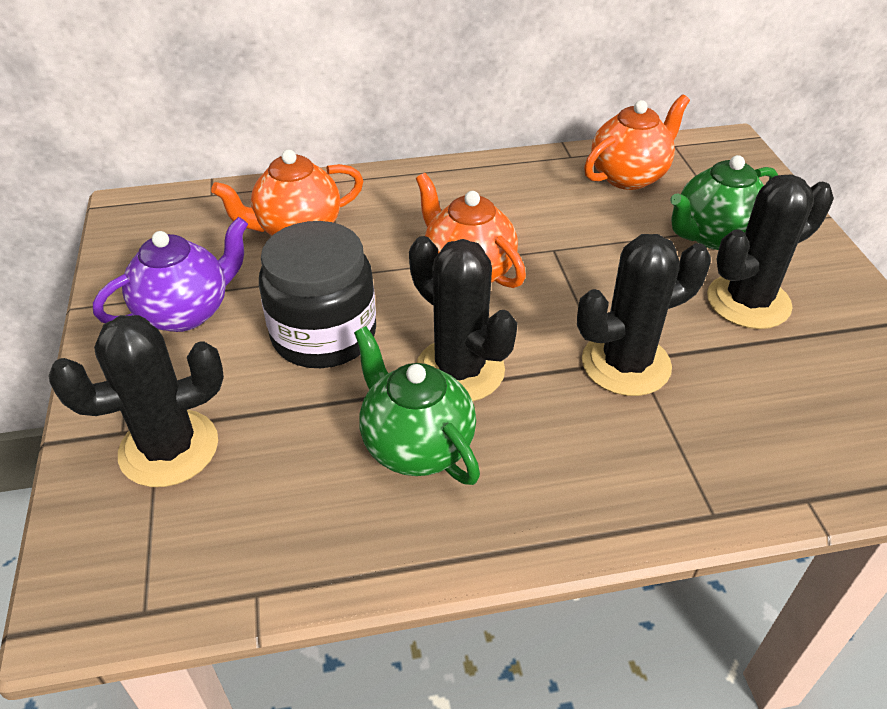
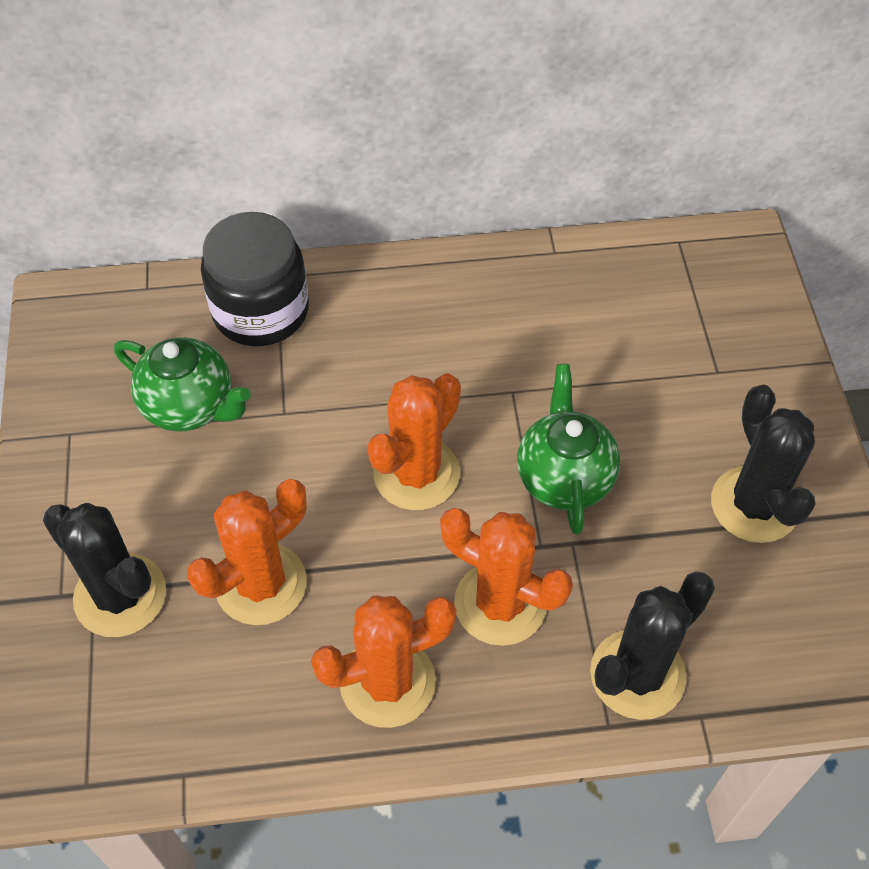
black cactus: [49,315,224,487] [409,236,517,402] [577,234,711,396] [707,174,834,329] = 4 -> [43,503,166,637] [590,571,715,720] [711,384,816,543] = 3
orange cactus: none = 0 -> [187,479,307,625] [311,595,456,728] [367,374,461,510] [440,508,573,646] = 4
orange teapot: [211,149,363,235] [416,173,526,288] [584,94,690,190] = 3 -> none = 0
purple teapot: [93,217,248,332] = 1 -> none = 0

